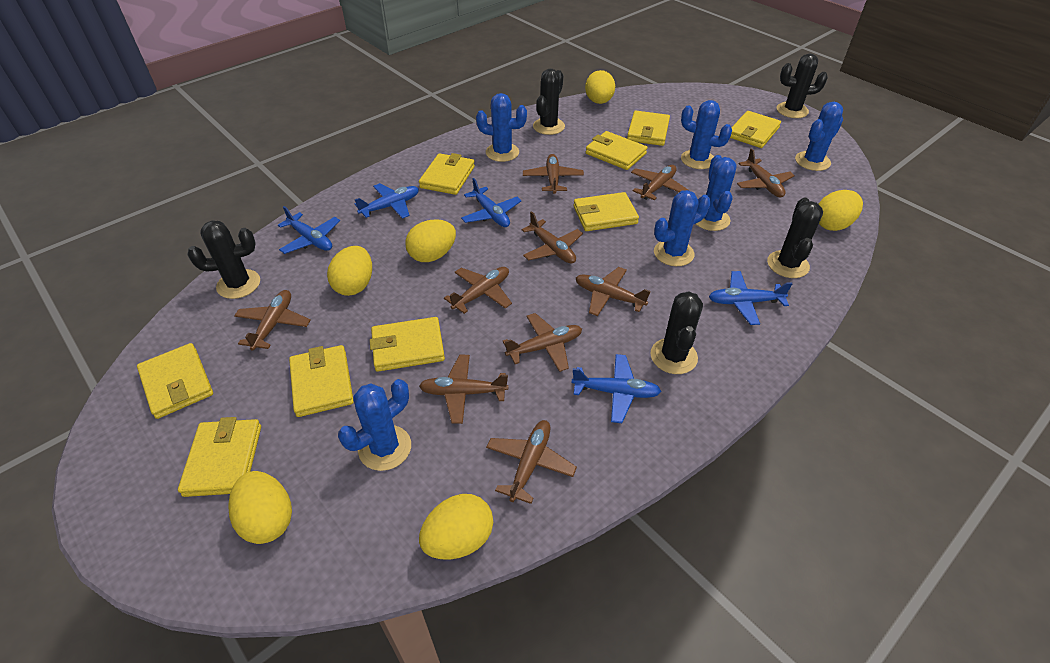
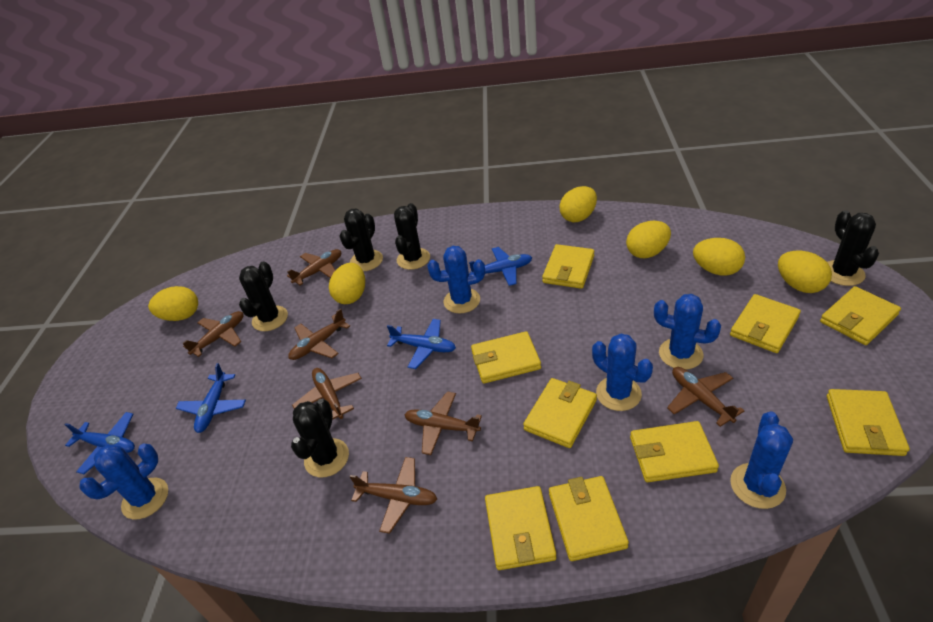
blue cactus: [338,379,411,471] [476,93,527,162] [654,190,711,266] [681,100,732,169] [696,155,737,231] [795,102,843,171] = 6 -> [79,444,168,520] [427,246,485,313] [592,334,653,411] [654,294,721,370] [730,411,793,509] = 5
blue plane: [278,206,340,254] [355,183,419,219] [461,178,521,227] [571,354,661,423] [709,271,793,325] = 5 -> [64,412,135,474] [176,363,246,433] [387,319,456,369] [469,247,532,286] = 4
brown plane: [234,290,310,351] [419,355,508,424] [444,267,512,314] [486,420,577,504] [503,313,582,372] [522,211,583,264] [523,154,584,194] [576,267,650,316] [631,165,688,200] [737,148,795,197] = 10 -> [182,311,244,357] [287,249,341,285] [288,309,350,360] [292,368,362,420] [350,457,437,534] [404,391,482,455] [667,367,744,427] = 7

